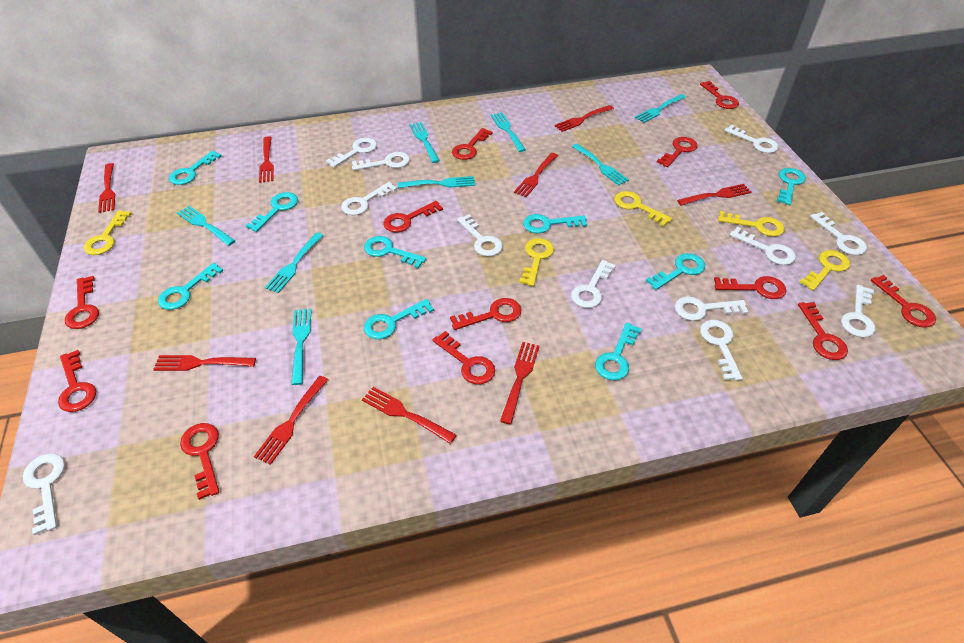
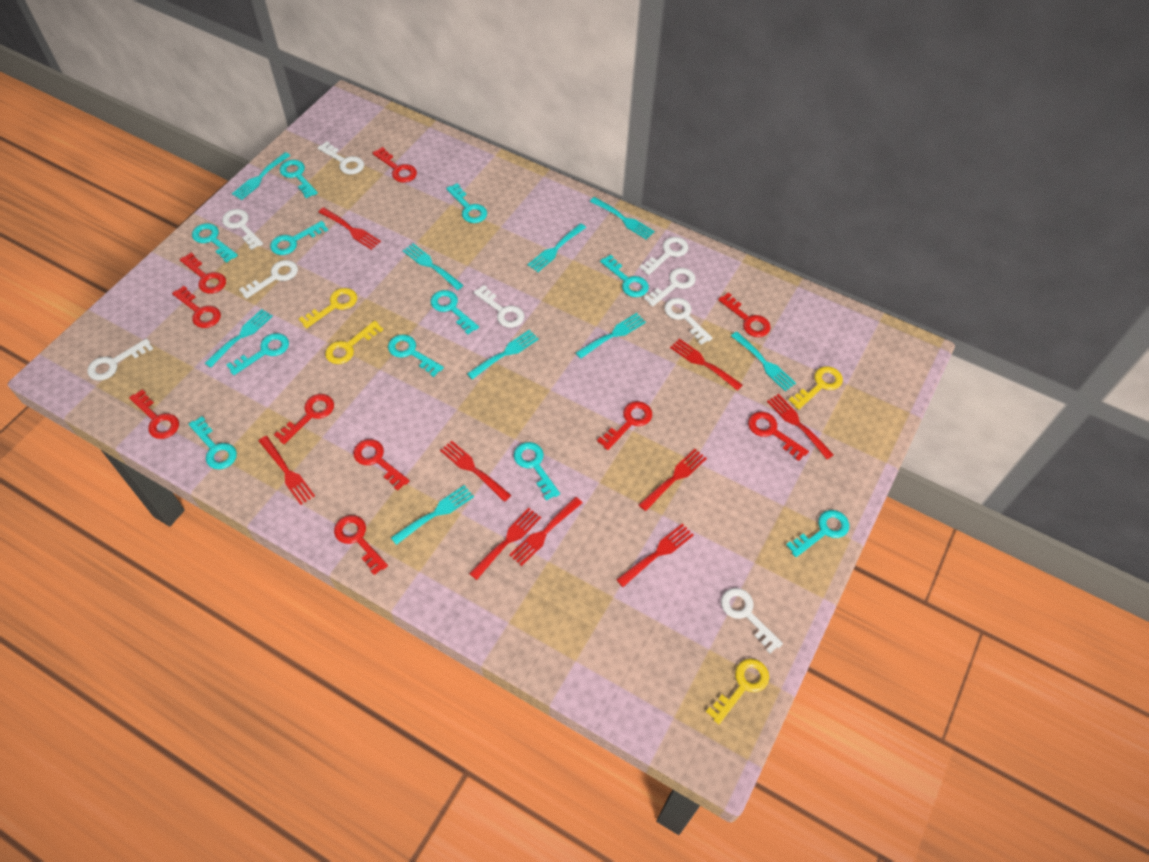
red key: [58,350,96,412] [65,276,99,329] [180,423,219,500] [383,201,443,232] [433,331,495,384] [450,298,521,330] [452,128,492,160] [657,137,698,167] [700,81,739,109] [714,276,786,299] [798,302,848,360] [871,275,936,328] = 12 -> [129,389,179,439] [172,286,221,328] [180,253,226,294] [274,394,334,444] [334,515,388,575] [353,439,409,491] [373,147,417,183] [597,401,652,450] [718,292,771,337] [748,412,809,461] = 10
turquoise fork: [177,206,235,246] [265,233,324,293] [291,308,312,385] [398,176,475,188] [409,122,440,163] [491,112,526,152] [572,144,629,185] [635,94,686,123] = 8 -> [205,309,273,367] [232,152,291,200] [391,485,474,545] [403,243,463,290] [467,330,539,379] [528,223,586,272] [576,313,646,359] [590,197,655,240] [731,332,796,391] = 9
turquoise key: [158,263,223,310] [169,151,222,185] [245,192,298,232] [364,236,426,268] [364,299,434,339] [523,214,587,234] [595,323,642,380] [646,253,705,290] [777,168,806,205] = 9 -> [189,416,237,469] [192,223,238,263] [227,333,289,375] [270,221,328,255] [280,160,318,198] [388,334,444,377] [431,290,479,334] [446,183,487,223] [514,442,560,501] [600,254,649,297] [786,510,849,557] = 11
white key: [23,454,65,535] [326,138,377,168] [341,182,397,215] [352,152,410,171] [457,214,503,256] [571,260,616,308] [675,296,749,321] [700,320,743,381] [724,125,779,153] [730,227,796,265] [810,212,867,255] [841,285,875,337] = 12 -> [88,338,153,380] [222,209,263,250] [239,260,298,299] [318,141,364,174] [474,285,524,328] [639,237,689,275] [644,268,696,306] [664,298,712,345] [721,588,783,653] = 9
yellow key: [84,210,132,255] [519,238,554,286] [614,191,672,226] [718,211,785,237] [800,250,850,291] = 5 -> [299,288,357,328] [325,321,383,364] [706,659,769,724] [789,366,843,410] = 4

